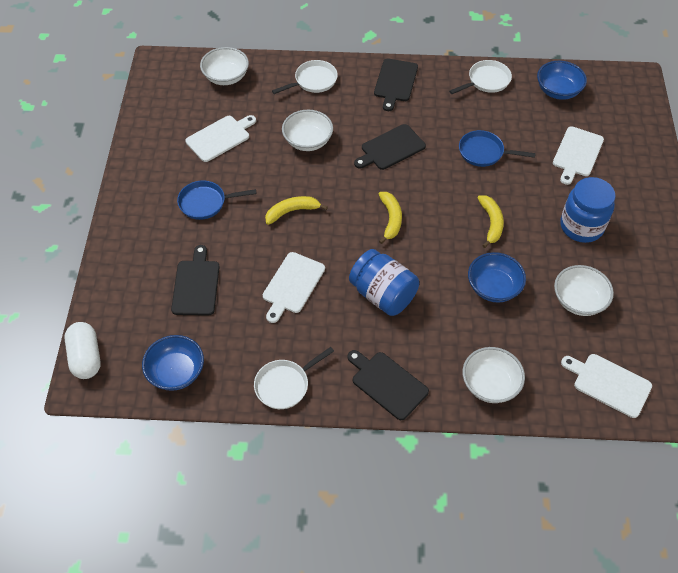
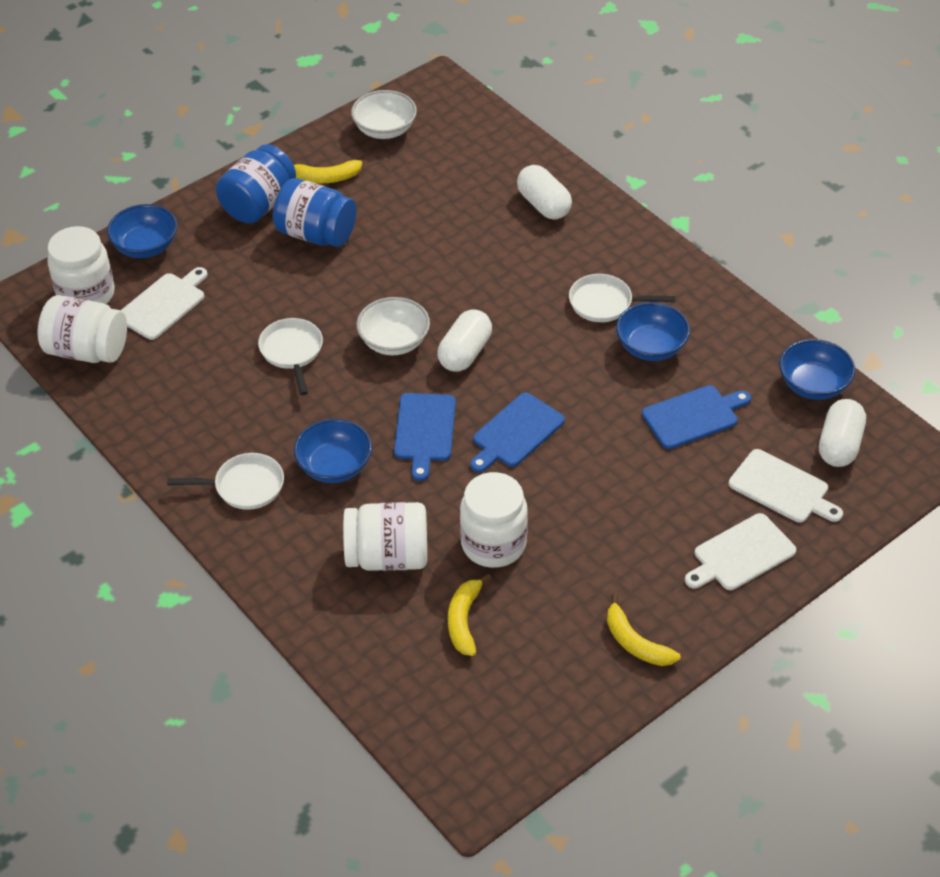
black cutting board: [171,245,220,316] [347,350,429,420] [354,124,426,170] [374,59,418,111] = 4 -> none = 0
blue bowl: [142,335,204,391] [468,252,526,303] [537,61,587,100] = 3 -> [107,204,177,258] [294,419,372,483] [616,302,690,361] [779,339,855,400] = 4
blue cutting board: none = 0 -> [394,393,456,481] [470,393,565,472] [642,385,751,449] = 3
blue pan: [177,181,257,220] [459,130,536,167] = 2 -> none = 0
white bowl: [200,47,249,85] [282,110,333,151] [463,347,525,403] [554,265,614,316] = 4 -> [351,90,417,139] [356,297,430,355] = 2
white capsule: [64,322,101,379] = 1 -> [437,309,492,372] [517,165,572,219] [819,399,866,467] = 3
white cutting board: [185,115,256,162] [263,252,325,323] [553,126,604,185] [561,354,652,418] = 4 -> [121,267,208,340] [685,513,796,590] [729,449,843,523] = 3
white jar: none = 0 -> [38,295,127,363] [47,226,115,304] [343,502,427,571] [460,472,528,568] = 4

